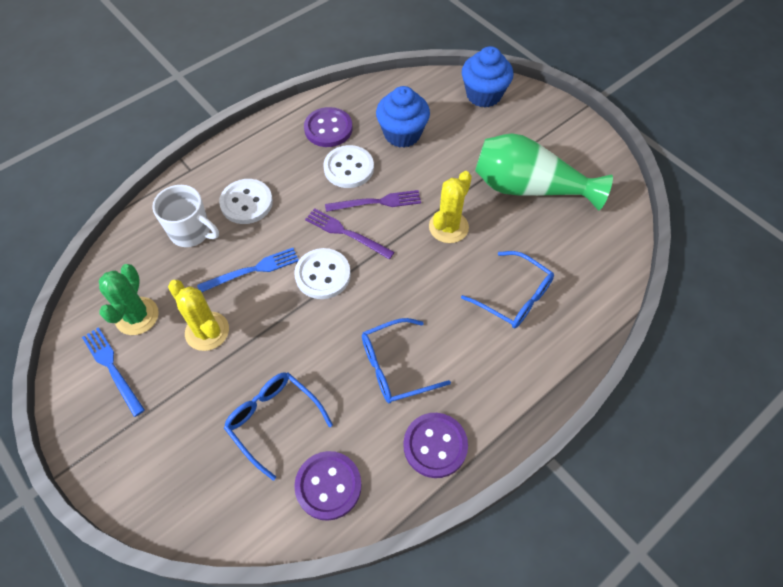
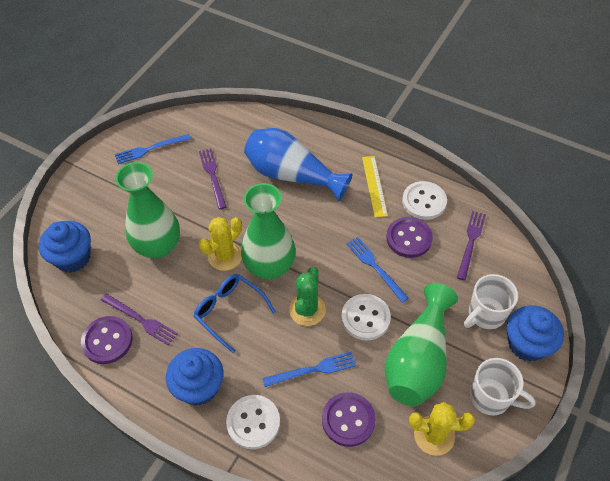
blue cupcake: [376,86,430,148] [462,46,513,108] = 2 -> [39,221,91,273] [166,348,223,406] [507,305,564,362] = 3
blue fork: [82,327,145,417] [197,248,299,292] = 2 -> [115,134,191,164] [262,352,356,387] [347,237,409,303] = 3
blue glasses: [224,372,333,480] [362,318,451,403] [461,251,554,328] = 3 -> [194,274,276,353] = 1
blue vase: none = 0 -> [244,128,352,202] = 1
green vase: [475,133,613,210] = 1 -> [115,162,180,259] [241,183,295,279] [384,283,458,406] = 3
purple fork: [305,208,394,259] [325,190,421,212] = 2 -> [101,293,178,345] [199,148,226,209] [457,211,486,281] = 3
white mug: [152,185,219,247] = 1 -> [464,274,518,329] [470,358,536,416] = 2
yellow ruler: none = 0 -> [362,156,388,217] = 1

